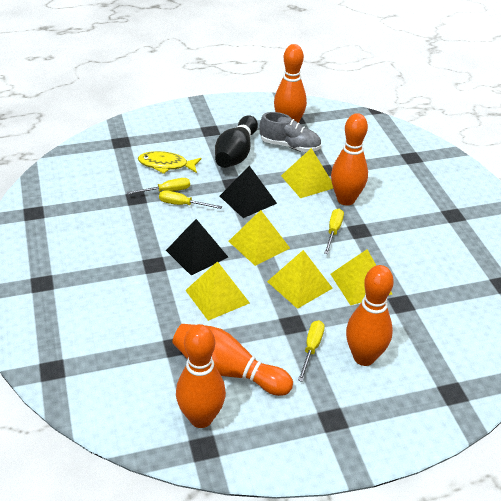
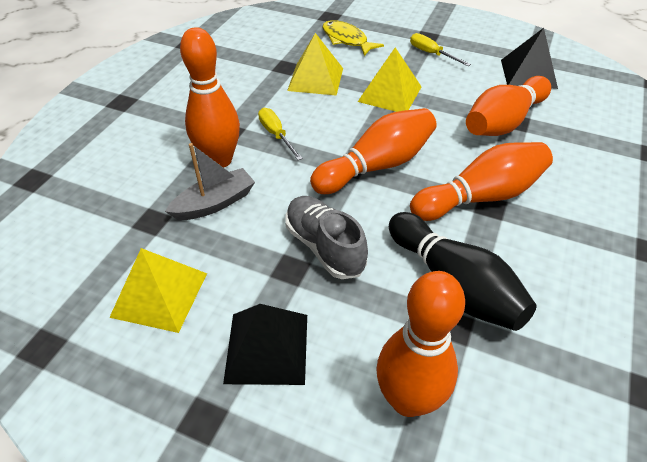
grey boat: none = 0 -> [165,143,255,220] = 1
yellow pyramid: [185,261,250,321] [229,210,290,266] [267,250,333,309] [281,148,333,198] [331,249,392,305] = 5 -> [109,248,207,333] [287,33,343,96] [358,47,421,112] = 3
yellow screwdriver: [127,178,190,195] [159,190,222,209] [298,320,325,382] [324,209,344,254] = 4 -> [258,108,303,160] [410,33,471,66] = 2

